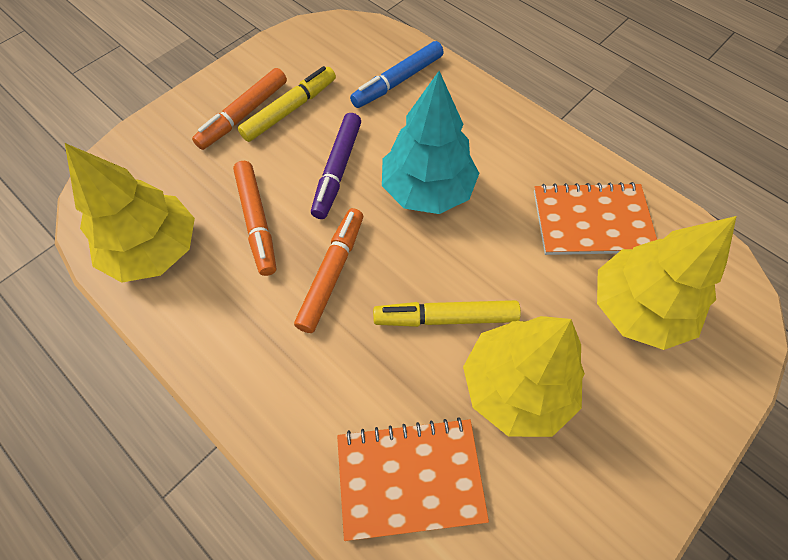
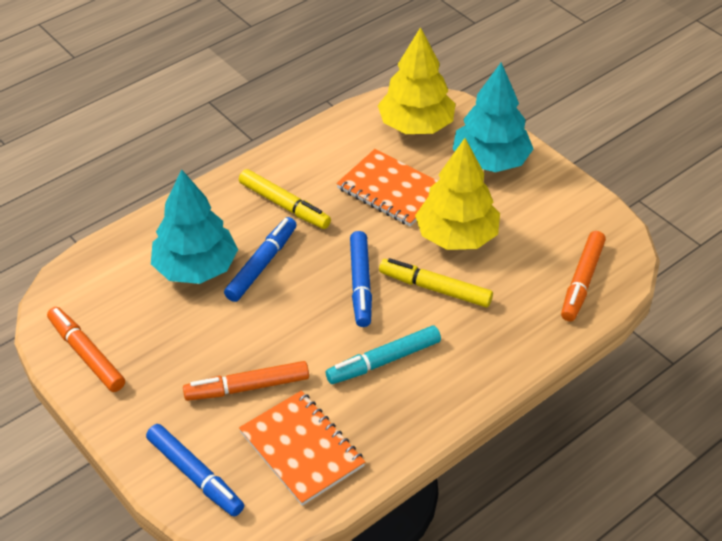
blue marker: [350,41,443,108] = 1 -> [146,424,244,517] [224,217,297,302] [350,231,372,327] = 3
purple marker: [311,113,361,219] = 1 -> none = 0
turquoise marker: none = 0 -> [326,325,441,384] = 1
turquoise tree: [382,71,479,214] = 1 -> [151,169,238,284] [453,62,533,172] = 2
yellow tree: [65,143,195,283] [463,316,585,437] [597,216,737,350] = 3 -> [378,27,455,134] [415,138,500,250] = 2

